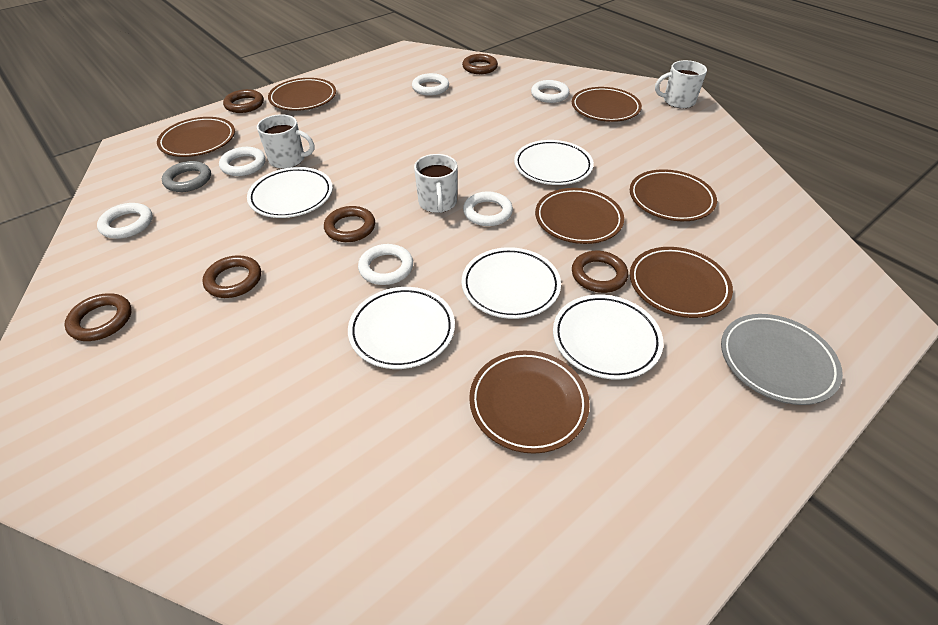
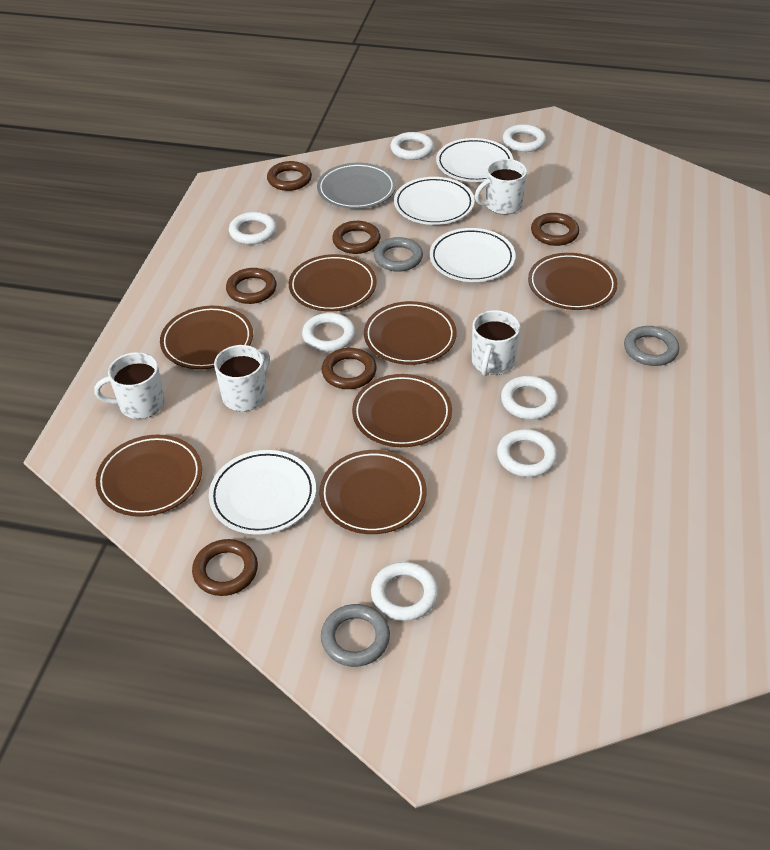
grey ring: [162,161,211,192] = 1 -> [321,604,390,667] [374,237,423,272] [624,326,679,366] = 3
white mug: [257,114,314,169] [414,154,457,213] [655,60,707,108] = 3 -> [94,352,165,419] [214,345,270,411] [472,310,520,376] [475,159,527,215] = 4
white plate: [247,167,333,218] [348,287,455,369] [462,247,561,319] [514,140,594,185] [553,295,664,380] = 5 -> [209,450,316,535] [394,177,475,225] [430,228,516,282] [436,138,513,182] = 4
white ring: [97,203,153,239] [219,147,266,176] [358,244,413,285] [412,73,449,96] [463,191,513,226] [531,80,569,103] = 6 -> [229,212,276,245] [302,313,355,352] [371,562,438,621] [390,132,434,160] [497,429,557,477] [501,376,558,420] [503,124,546,152] = 7

